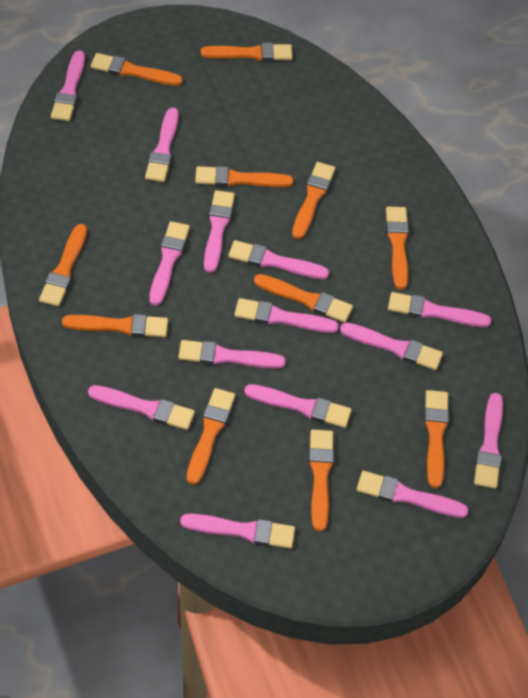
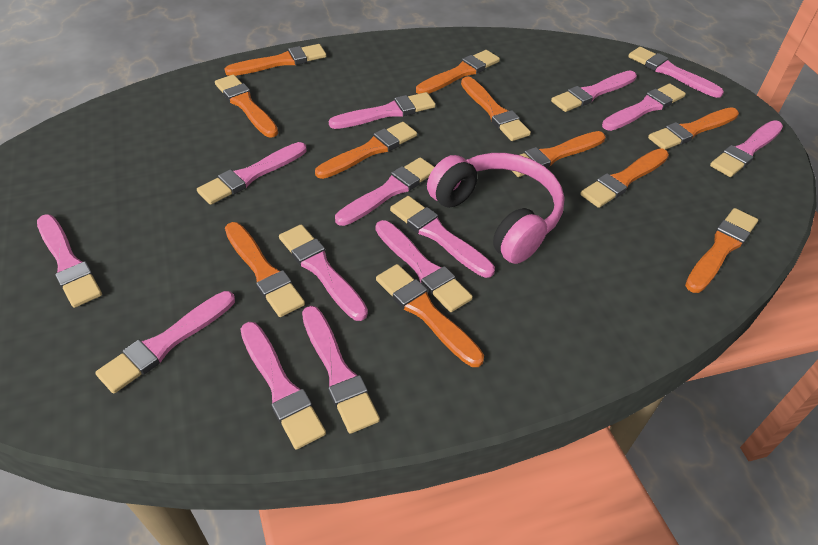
pink headphones: none = 0 -> [427,153,565,264] = 1

